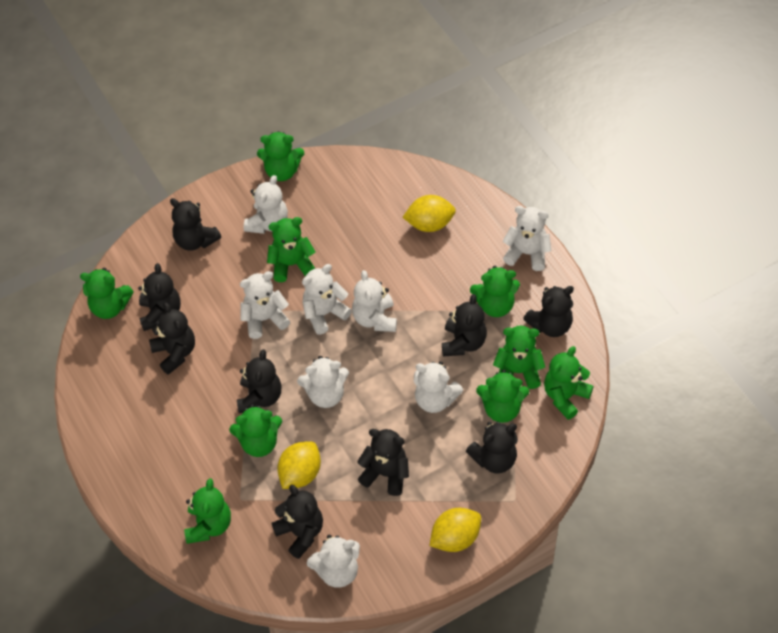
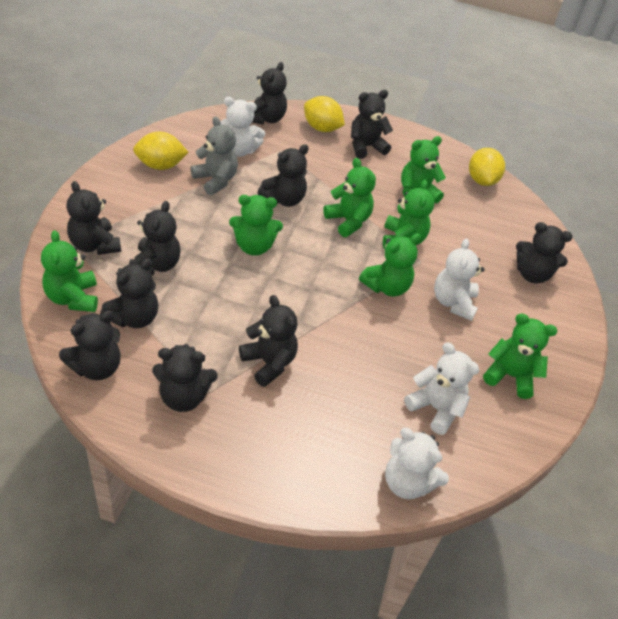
black teddy bear: [138,263,181,331] [149,302,195,375] [170,198,221,251] [237,349,281,413] [271,485,323,559] [357,429,409,496] [442,294,487,356] [466,422,518,473] [523,286,574,337] = 9 -> [59,310,121,380] [66,181,121,255] [100,258,159,328] [129,201,181,275] [152,344,218,412] [239,295,298,387] [252,62,287,125] [258,144,309,207] [351,90,393,159] [516,222,573,283] = 10
green teddy bear: [80,268,134,319] [184,478,231,544] [229,404,282,457] [257,131,304,181] [267,217,315,282] [470,266,520,317] [476,370,529,423] [493,326,545,389] [544,346,593,420] = 9 -> [41,230,98,312] [229,195,283,256] [323,158,376,237] [359,233,421,297] [383,179,434,249] [401,136,446,204] [483,314,557,399] = 7
grey teddy bear: none = 0 -> [191,116,238,195] = 1
white teddy bear: [240,271,290,339] [244,175,288,234] [297,356,349,408] [302,264,352,335] [307,535,360,588] [352,270,397,332] [414,361,463,413] [503,206,551,271] = 8 -> [221,97,265,157] [385,428,449,499] [404,342,479,435] [434,238,485,321] = 4

